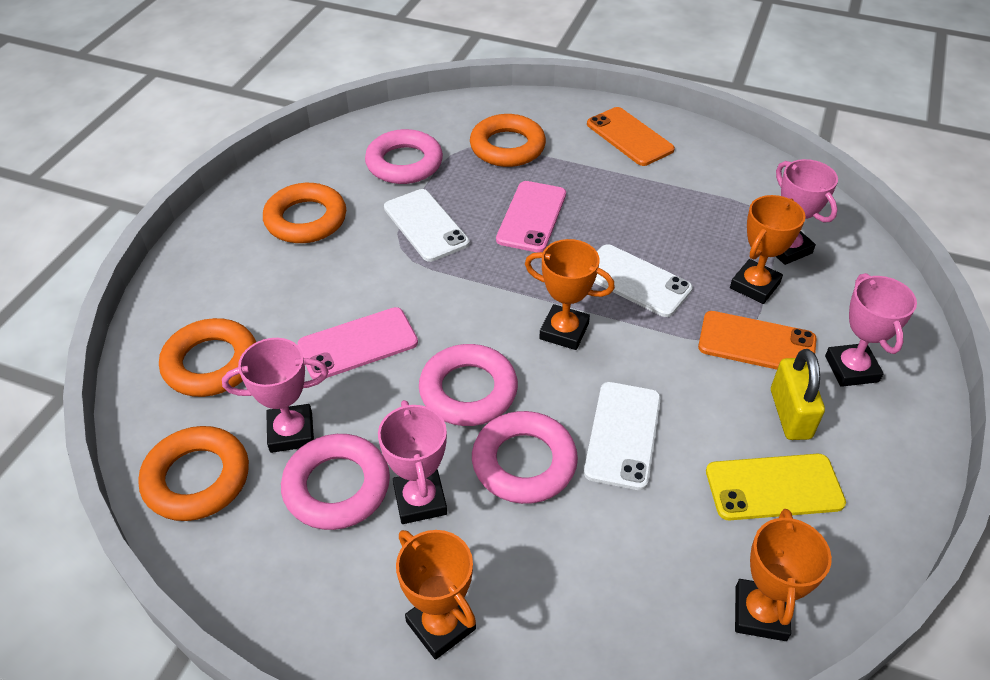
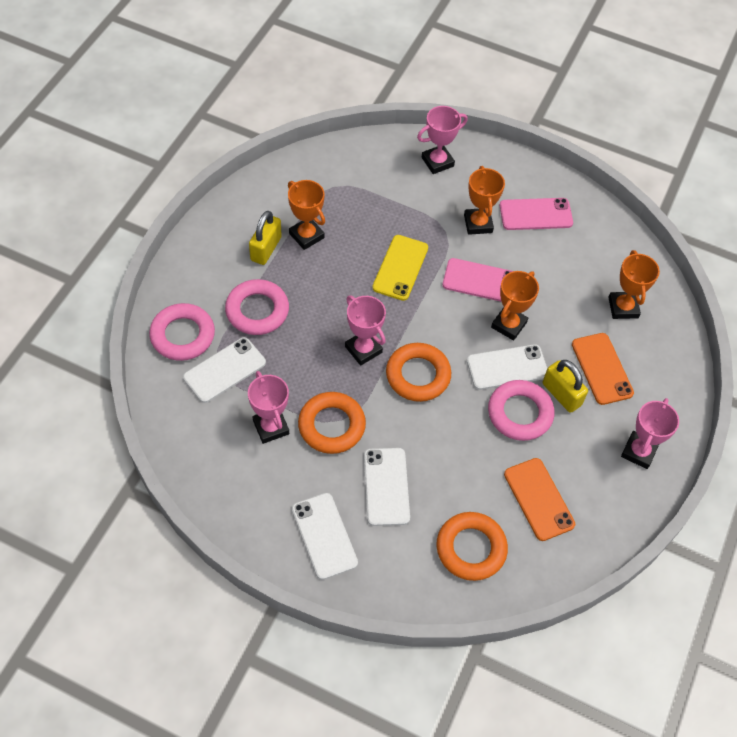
orange ring: [138,426,249,521] [159,318,256,397] [263,183,346,243] [470,114,546,167] = 4 -> [298,392,366,454] [386,343,451,402] [436,512,508,581] = 3
pink ring: [281,434,390,530] [365,129,443,184] [419,344,518,426] [472,411,578,504] = 4 -> [149,303,215,361] [225,279,289,335] [488,380,554,441] = 3
white phone: [384,189,470,262] [584,382,661,490] [594,244,693,317] = 3 -> [183,337,266,403] [292,493,358,580] [364,448,410,526] [467,344,547,390] = 4
yellow padlock: [771,349,825,440] = 1 -> [249,211,282,265] [543,360,588,413] = 2

